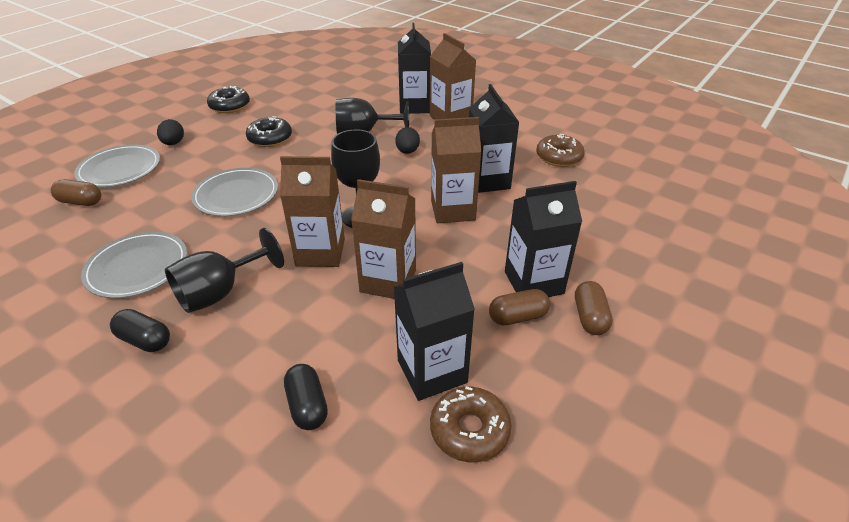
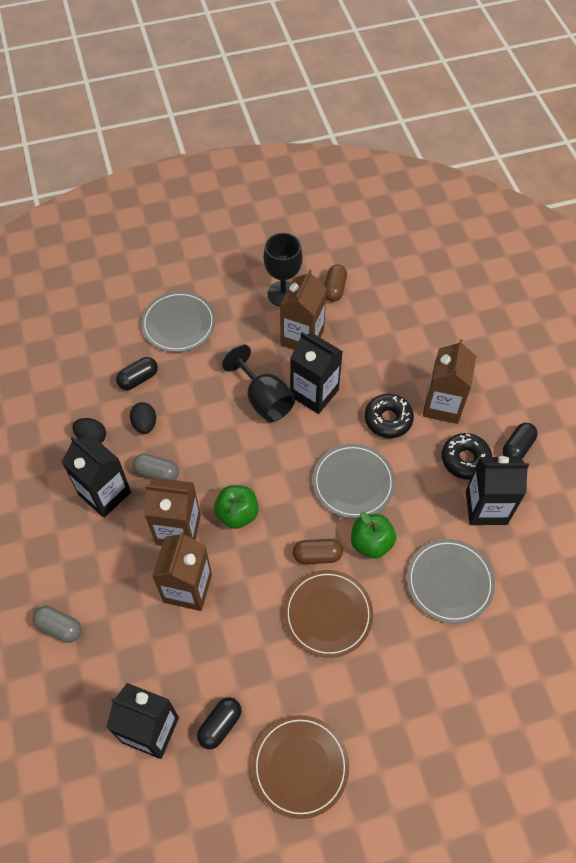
black capsule: [110,309,170,352] [284,364,328,430] = 2 -> [116,357,158,390] [197,697,242,750] [502,423,538,458] = 3
black goblet: [165,228,284,313] [331,129,380,228] [336,98,409,134] = 3 -> [222,345,295,422] [263,233,303,306] = 2
brown capsule: [51,179,101,206] [489,289,550,325] [575,281,613,335] = 3 -> [293,539,343,564] [324,264,347,302] = 2
brown donut: [430,387,511,462] [536,134,585,167] = 2 -> none = 0
brown plate: none = 0 -> [252,715,349,819] [284,570,373,658] = 2
green apple: none = 0 -> [214,485,258,529] [351,512,396,559] = 2
grey capsule: none = 0 -> [32,606,82,643] [132,453,179,480] = 2

